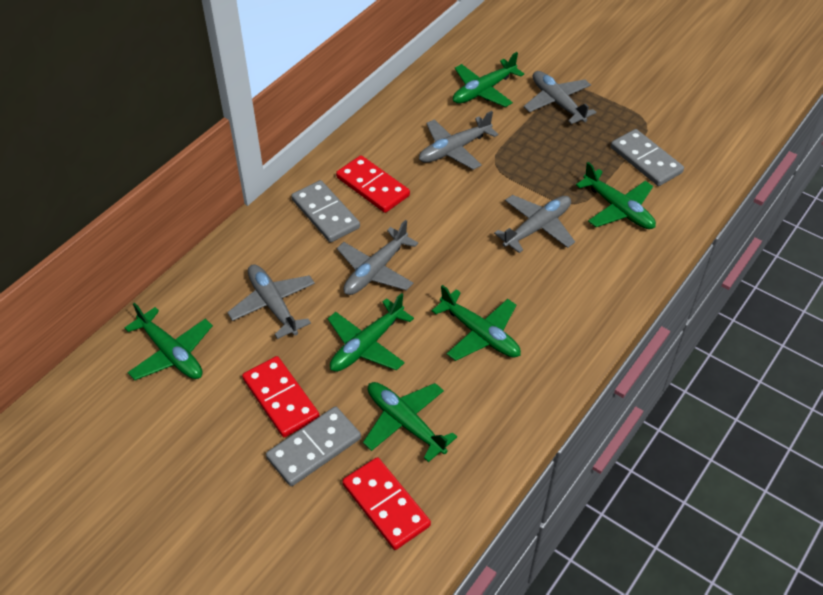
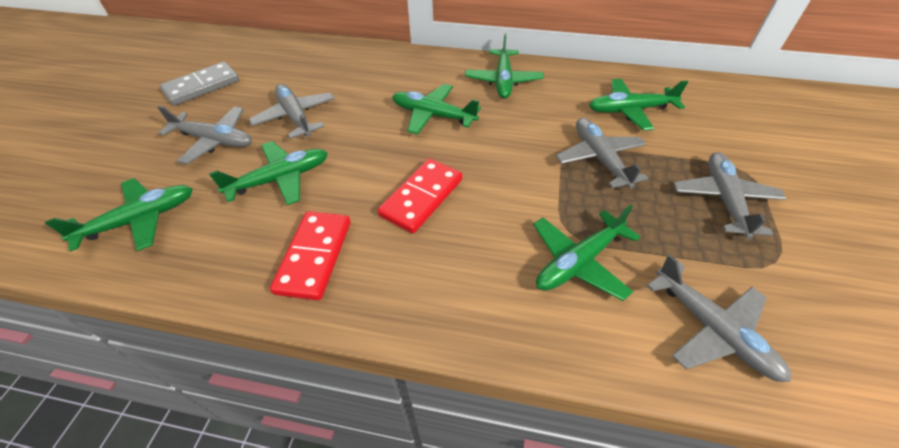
grey domino: [266,406,361,486] [291,180,360,243] [611,129,684,186] = 3 -> [160,62,239,105] = 1
red domino: [242,356,319,437] [336,155,410,213] [342,457,431,550] = 3 -> [270,211,351,300] [378,159,462,233] = 2

